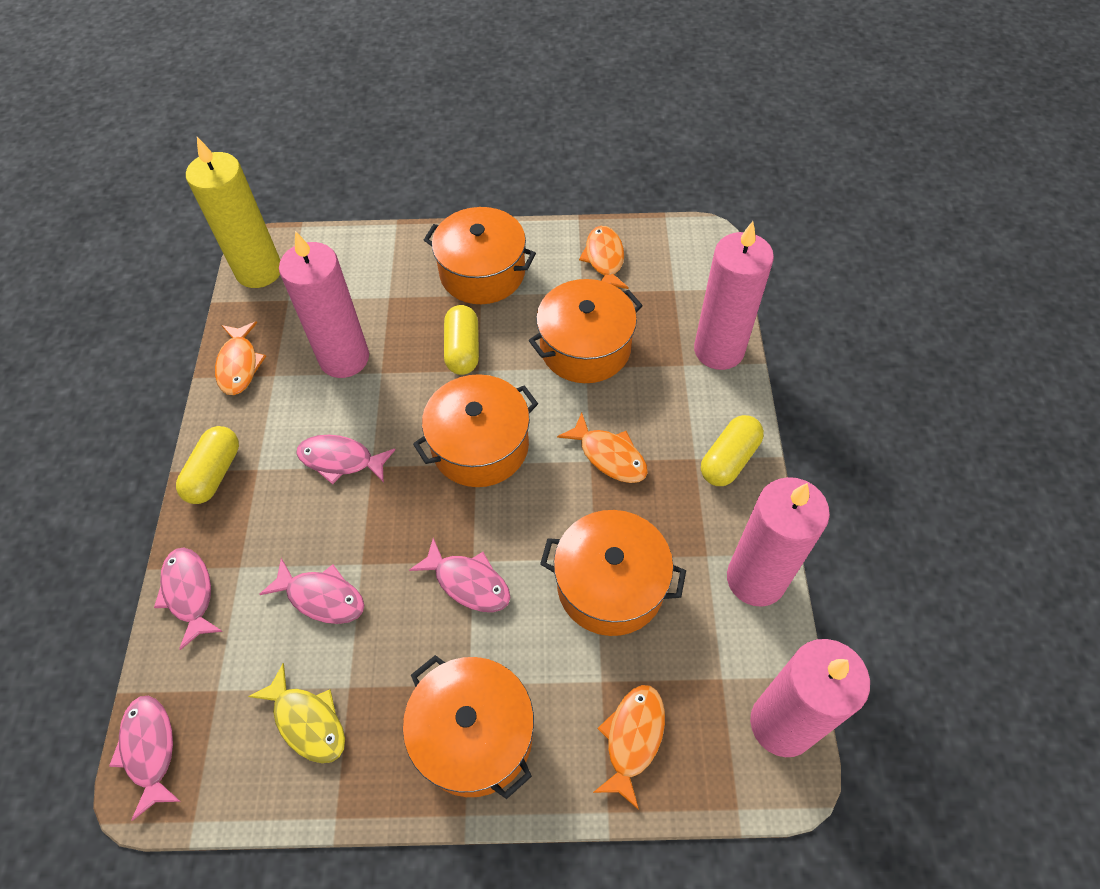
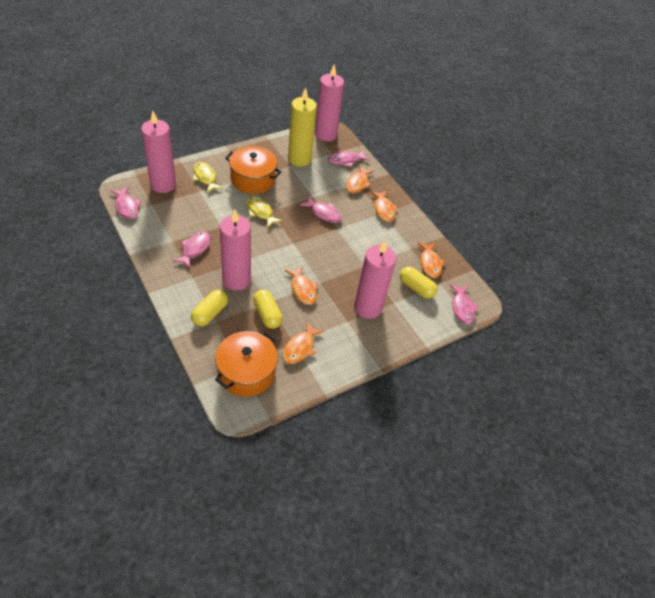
orange fish: [215,321,266,395] [557,413,648,483] [579,226,629,289] [593,685,665,810] = 4 -> [283,321,324,364] [285,266,317,305] [346,165,374,193] [371,191,397,222] [418,243,445,278] = 5
orange pot: [403,655,534,799] [413,374,538,487] [424,207,536,304] [529,279,643,383] [540,510,686,636] = 5 -> [215,331,278,397] [225,146,282,194] = 2
yellow fish: [248,663,345,763] = 1 -> [193,162,223,193] [246,196,282,228] = 2

